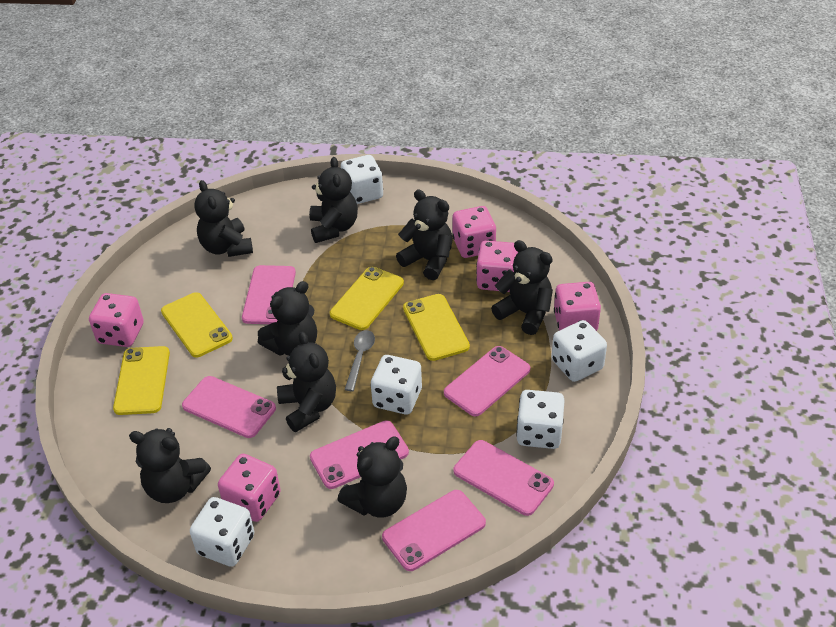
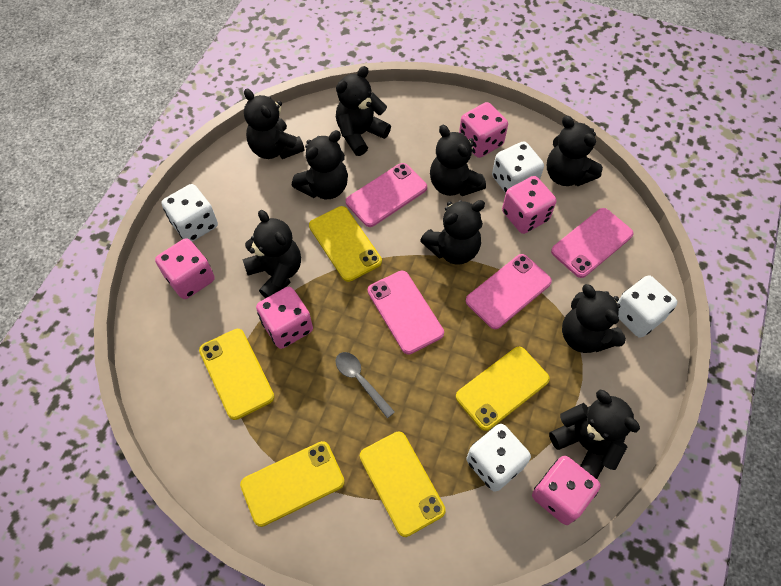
black teddy bear: [129,428,211,503] [194,180,253,257] [258,281,317,356] [277,331,336,432] [309,157,358,243] [338,436,407,518] [396,190,453,280] [491,240,553,335] = 8 -> [243,210,301,298] [244,88,305,159] [292,130,348,199] [336,66,391,156] [420,200,485,265] [430,125,486,196] [547,116,603,186] [549,390,640,479] [562,284,626,353] = 9
pink phone: [182,376,276,438] [242,265,296,324] [310,420,409,489] [382,490,486,571] [444,346,530,416] [454,440,554,516] = 6 -> [346,163,427,227] [368,271,444,355] [466,254,552,329] [551,208,634,278] = 4
white dice: [190,497,255,567] [341,155,383,204] [371,355,422,415] [516,390,565,449] [552,320,607,382] = 5 -> [162,184,218,242] [466,424,531,492] [492,141,544,193] [617,275,677,338] = 4
yellow phone: [113,346,170,415] [161,292,233,357] [330,267,404,330] [403,294,470,361] = 4 -> [199,329,274,420] [240,441,345,527] [309,206,382,282] [360,432,446,537] [456,347,550,431] = 5

